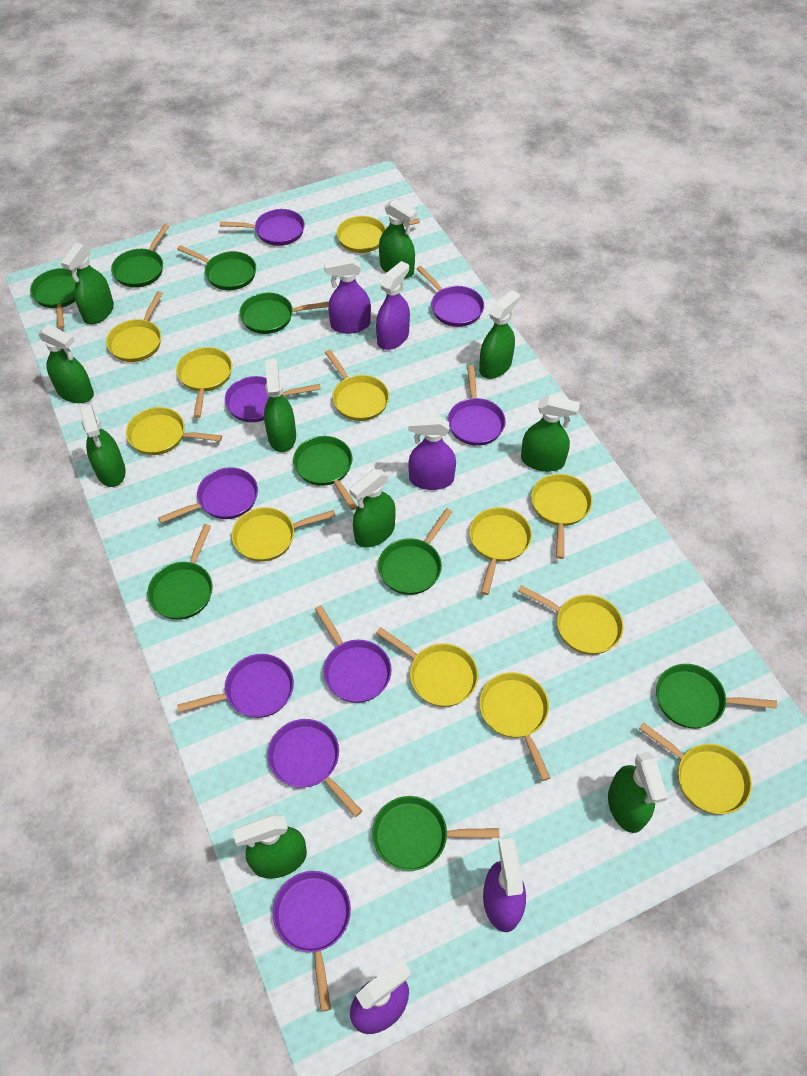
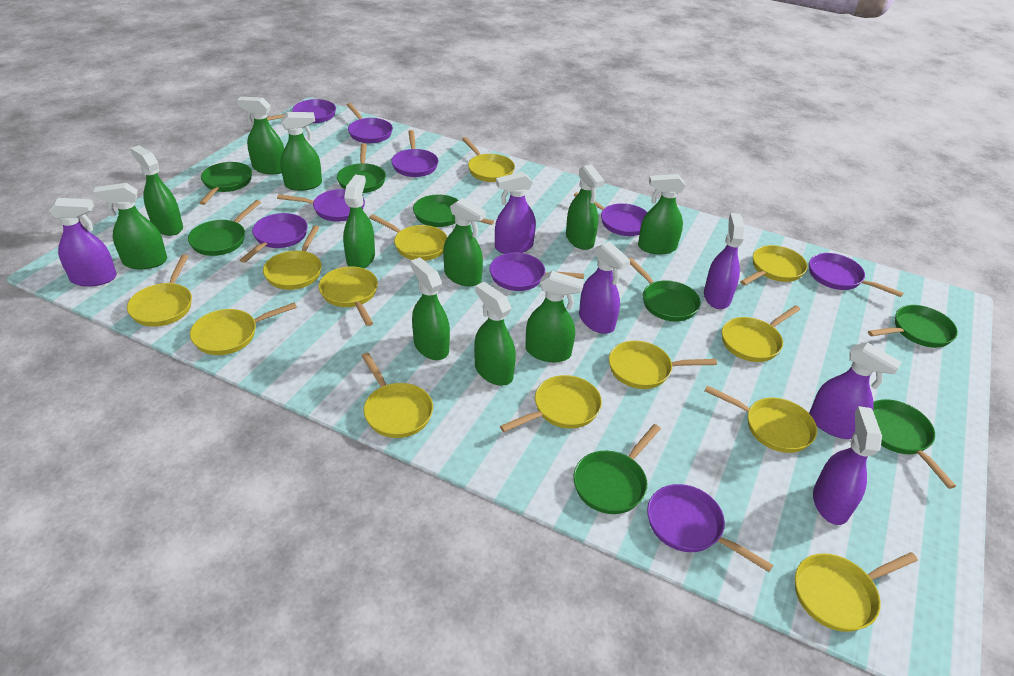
green pan: [30,268,77,329] [111,224,169,288] [147,524,213,620] [177,245,256,290] [239,293,329,334] [293,436,358,510] [372,796,499,871] [378,508,452,595] [656,664,777,729] = 9 -> [188,200,261,256] [199,162,252,205] [337,143,386,193] [413,194,494,227] [573,424,661,514] [629,258,701,322] [868,305,958,348] [873,399,956,489] = 8
green spray bottle: [38,324,94,403] [61,243,114,324] [80,404,126,487] [233,815,307,879] [264,359,296,452] [349,469,396,548] [379,198,417,278] [479,290,520,379] [521,395,580,472] [608,752,668,833] = 10 -> [93,183,167,269] [130,145,183,236] [237,97,284,174] [280,112,322,191] [343,175,375,268] [410,257,450,360] [443,198,486,286] [474,282,516,386] [525,271,584,362] [566,164,604,250] [638,174,685,254] = 11
purple spray bottle: [324,257,371,334] [350,959,411,1034] [376,261,410,350] [408,416,456,490] [483,838,526,932] = 5 -> [49,198,117,287] [495,172,536,254] [579,241,630,334] [704,213,745,309] [809,343,902,439] [813,406,882,525] = 6
yellow pan: [106,291,163,362] [126,407,222,455] [176,347,232,418] [232,507,336,562] [325,350,389,421] [336,216,420,253] [376,627,478,707] [469,507,532,595] [479,672,550,781] [518,585,624,655] [531,474,592,559] [639,722,752,814] = 12 -> [127,255,192,327] [190,302,297,355] [263,226,322,290] [319,266,378,326] [362,353,433,438] [369,214,447,261] [462,137,515,182] [500,375,602,432] [609,341,717,389] [704,385,817,453] [722,305,800,362] [740,245,808,285] [795,552,918,632] = 13

